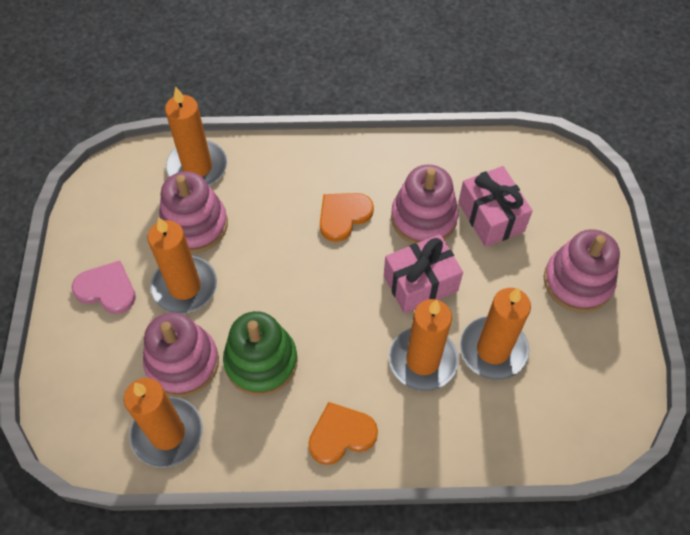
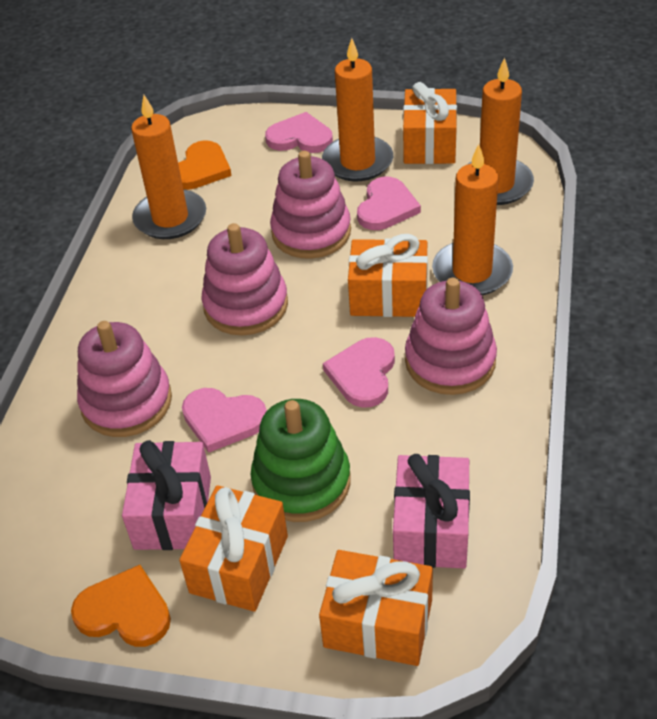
orange candle: [124,378,203,468] [148,217,217,313] [165,87,227,186] [389,299,459,391] [460,288,531,380] = 5 -> [131,95,206,239] [322,38,393,181] [432,144,513,295] [467,57,534,205] = 4
orange gift: none = 0 -> [179,485,288,612] [319,550,433,666] [348,234,428,317] [403,82,457,164] = 4
pink heart: [72,261,136,314] = 1 -> [182,388,267,453] [265,112,333,153] [323,337,395,408] [357,177,421,230] = 4

